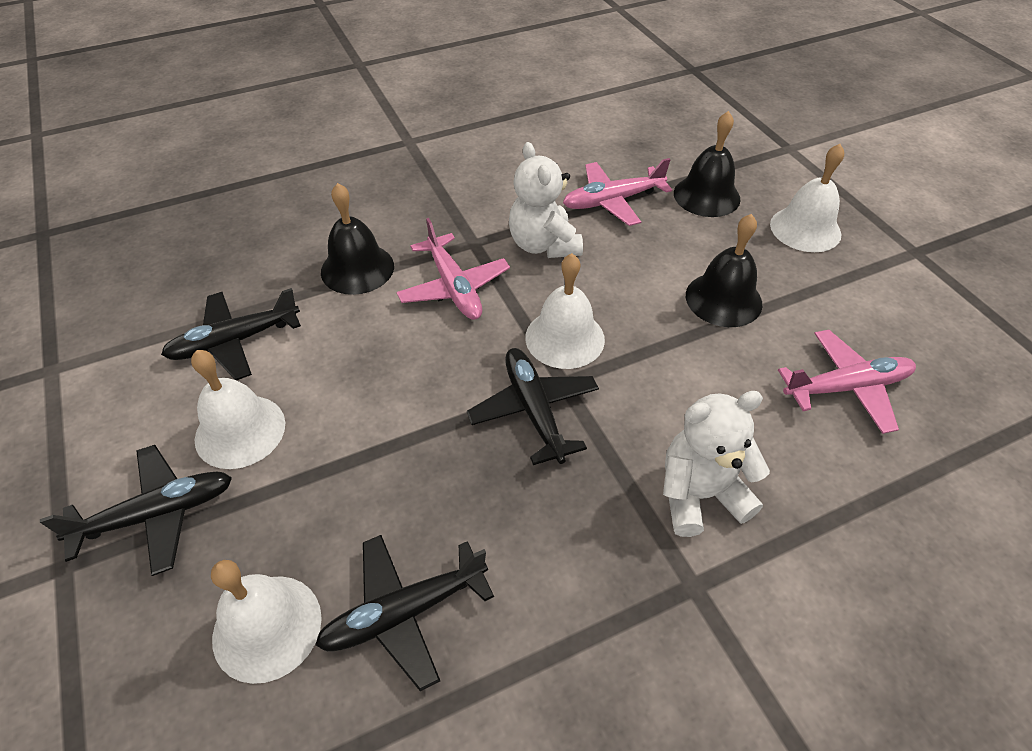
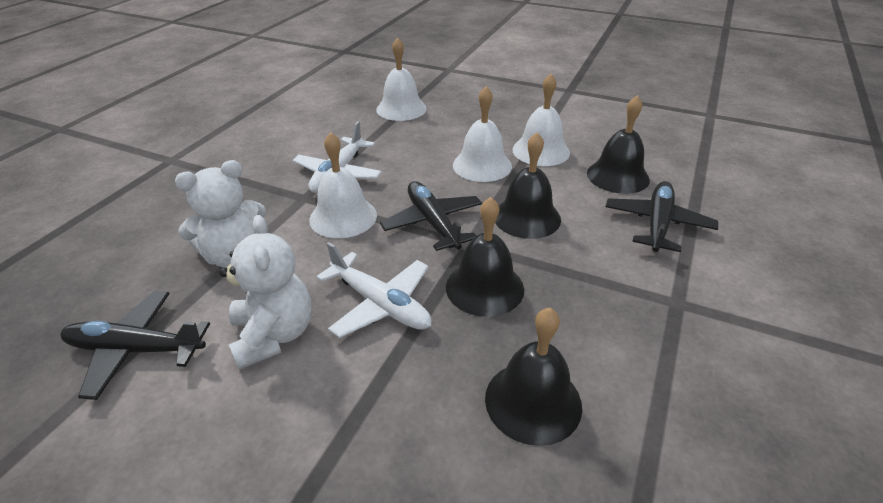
black bell: [321,183,394,295] [674,111,740,217] [686,214,762,327] = 3 -> [446,197,524,317] [485,308,582,446] [495,132,561,239] [587,95,650,194] = 4
black plane: [40,445,232,576] [161,288,301,380] [315,535,494,691] [467,348,599,465] = 4 -> [60,291,210,400] [380,181,482,251] [605,181,718,252] = 3
pink plane: [396,218,510,320] [563,158,672,226] [778,330,916,434] = 3 -> none = 0
white plane: none = 0 -> [292,121,382,193] [316,242,431,338] = 2

